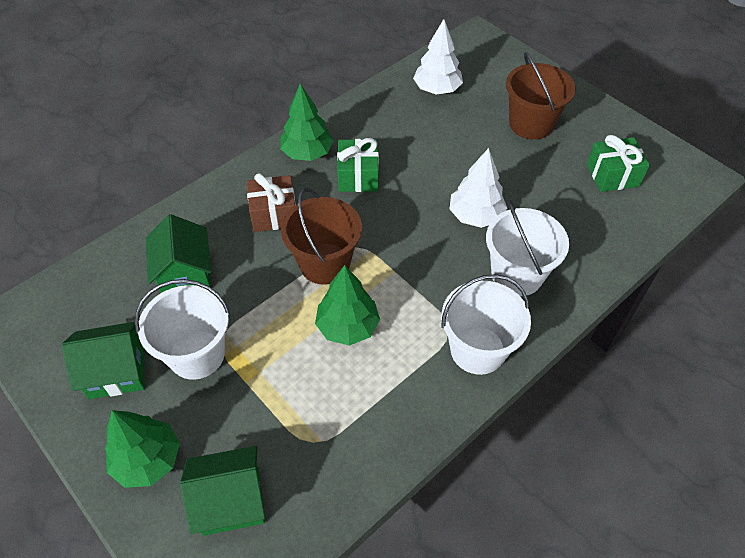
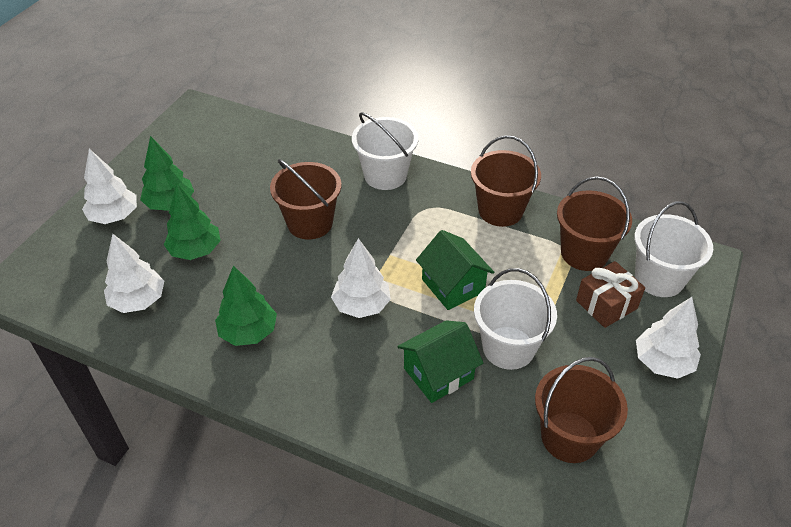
brown bucket: [281,188,362,284] [506,52,576,140] = 2 -> [270,159,342,239] [471,135,541,227] [535,357,628,463] [557,176,632,271] = 4
green gift: [337,138,379,192] [587,135,650,192] = 2 -> none = 0
green house: [62,321,145,399] [146,214,212,293] [180,446,265,536] = 3 -> [397,320,483,403] [416,230,494,310] = 2
white tree: [413,19,463,95] [450,148,507,228] = 2 -> [82,149,137,224] [104,234,164,313] [331,238,391,318] [636,297,701,379] = 4

